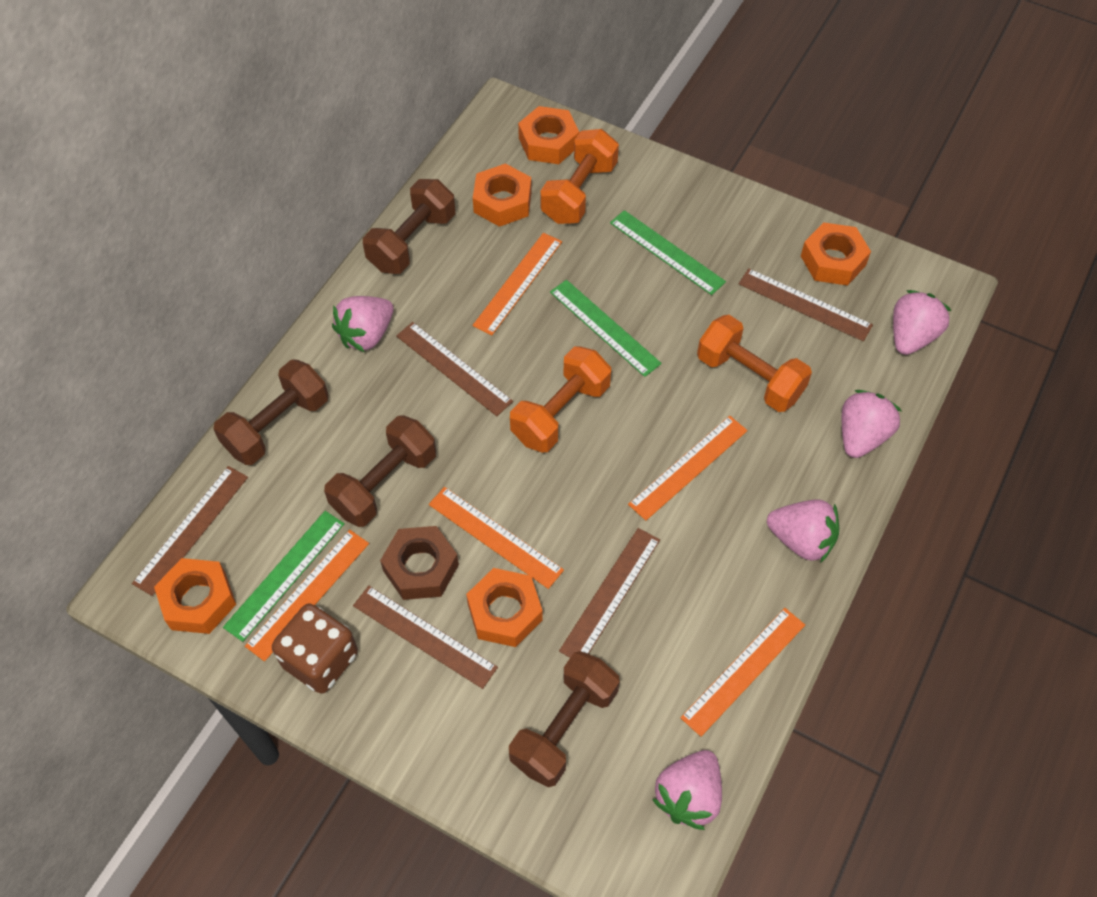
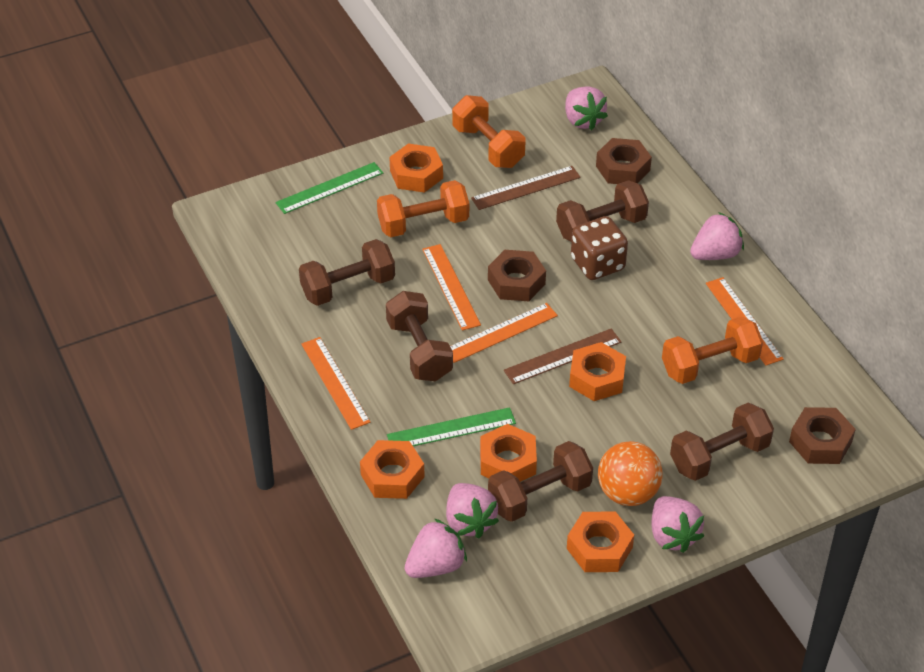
brown dumbbell: [213,360,328,465] [324,416,436,527] [363,179,455,274] [509,651,620,787] = 4 -> [299,239,395,306] [386,291,453,381] [488,441,593,522] [556,180,649,242] [670,403,774,481] = 5
brown nut: [380,526,459,600] = 1 -> [488,250,546,301] [596,138,652,184] [789,407,856,464] = 3
brown ruler: [132,466,248,596] [353,586,498,689] [396,322,513,416] [559,528,660,658] [739,268,873,341] = 5 -> [471,166,581,210] [504,328,621,384] = 2
green ruler: [223,511,345,642] [550,280,662,377] [610,210,726,295] = 3 -> [275,162,383,214] [387,407,516,446] = 2
orange ball: none = 0 -> [598,441,663,506] = 1
orange ruler: [245,530,369,661] [429,487,564,589] [472,233,562,336] [628,416,748,521] [680,608,805,737] = 5 -> [301,337,371,430] [422,244,481,331] [450,303,558,363] [706,277,783,366] = 4

